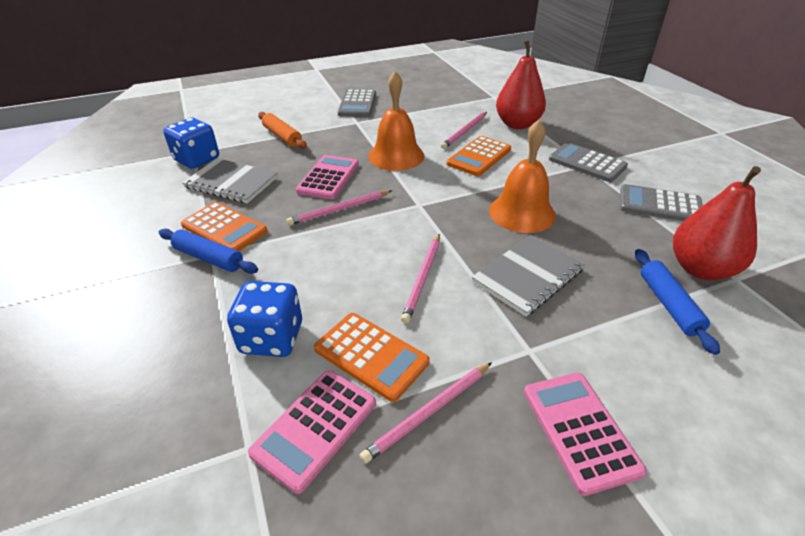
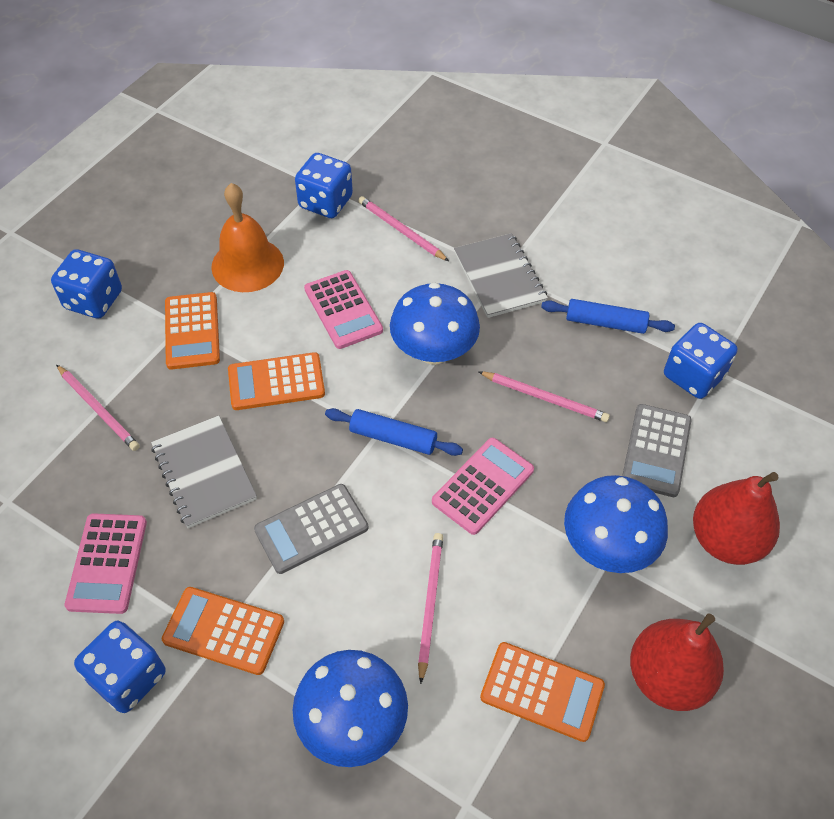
blue dice: [163,118,219,169] [227,281,302,357] = 2 -> [51,249,122,319] [74,621,166,713] [295,153,353,218] [664,323,737,399] = 4
blue mushroom: none = 0 -> [293,650,408,767] [390,282,480,365] [564,475,668,573] = 3
grey calculator: [337,89,376,117] [549,142,628,182] [620,184,703,221] = 3 -> [254,484,368,574] [622,404,692,497] = 2
orange bell: [368,71,424,171] [489,119,556,233] = 2 -> [211,183,284,292] = 1
orange calculator: [181,202,268,251] [314,313,430,402] [447,136,511,176] = 3 -> [162,587,284,675] [165,292,220,370] [228,352,325,410] [480,642,605,742] = 4
orange rolling pin: [258,112,307,149] = 1 -> none = 0

